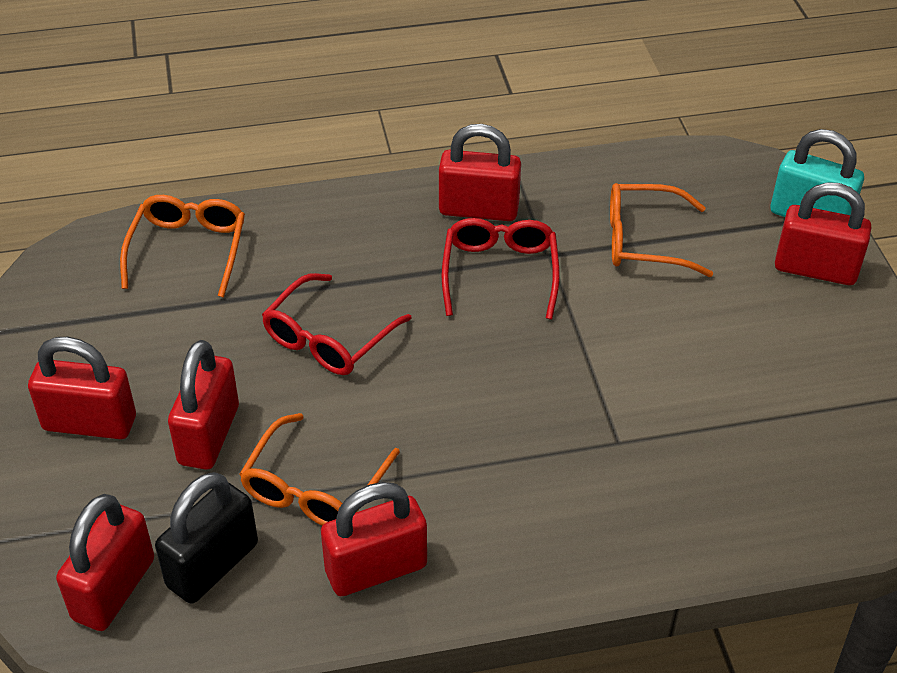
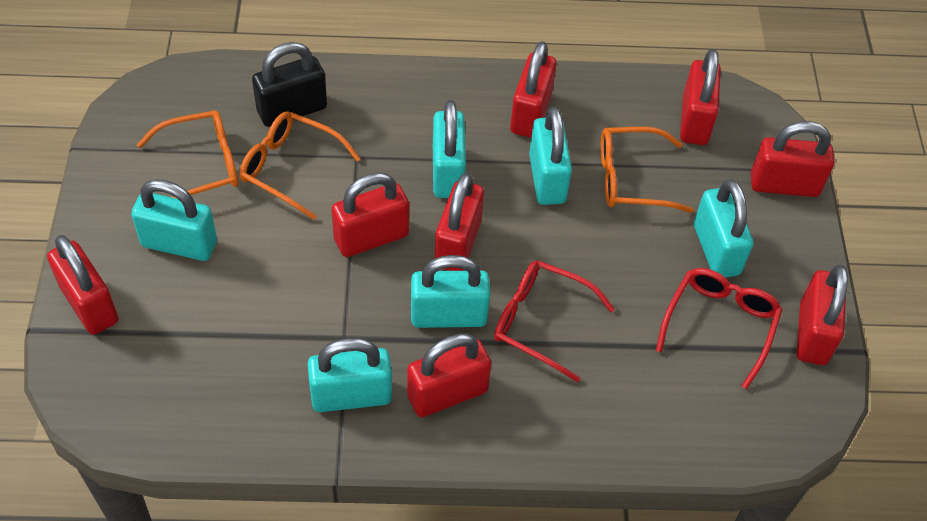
red padlock: [28,337,136,439] [56,494,154,631] [168,340,239,470] [321,482,427,596] [439,124,521,221] [775,182,871,285] = 6 -> [47,235,118,335] [331,172,409,257] [407,334,491,417] [435,173,484,271] [510,41,557,138] [680,49,721,145] [751,121,834,197] [797,265,848,365] = 8
turquoise padlock: [770,129,864,217] = 1 -> [131,179,217,261] [308,338,392,412] [411,255,490,328] [433,100,466,198] [529,107,572,205] [694,179,753,278] = 6

